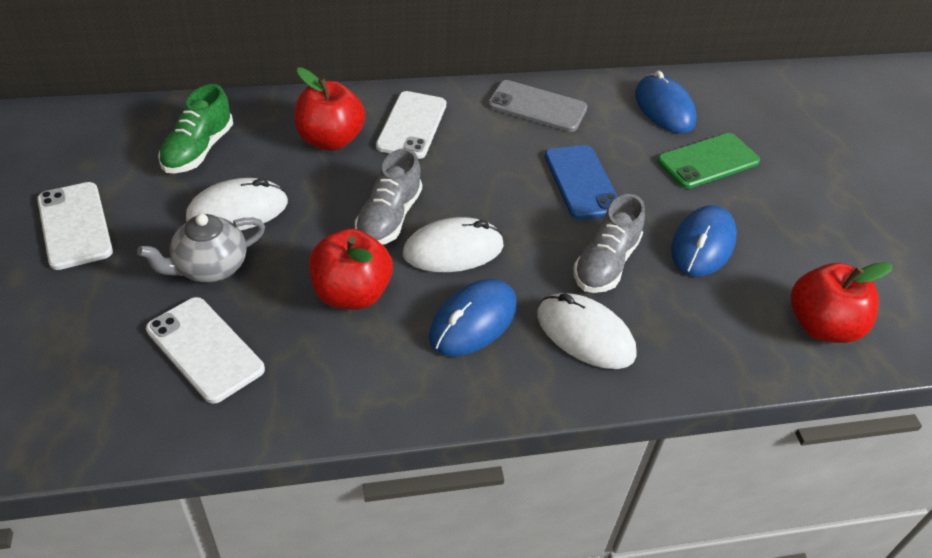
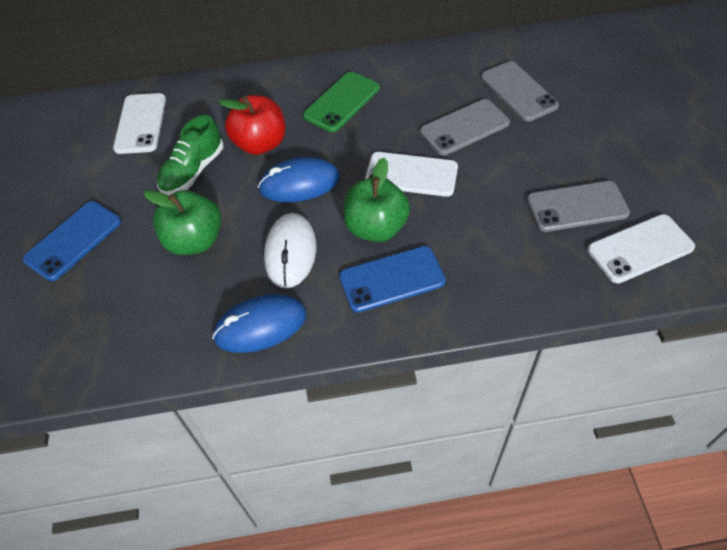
blue mouse: [429,279,517,356] [635,71,697,133] [671,205,737,277] = 3 -> [212,294,307,353] [258,157,340,202] = 2
blue phone: [545,145,618,219] = 1 -> [23,201,121,281] [339,246,446,312] = 2
green apple: none = 0 -> [144,190,222,255] [343,158,410,242] = 2
grey phone: [488,80,587,132] = 1 -> [420,99,510,155] [481,61,559,122] [527,181,630,232] = 3
grey shoe: [355,148,422,245] [573,194,645,293] = 2 -> none = 0
grey teapot: [137,214,265,282] = 1 -> none = 0
red apple: [294,68,365,151] [309,229,393,310] [791,262,893,343] = 3 -> [218,95,285,155] = 1
white mouse: [186,178,288,230] [403,217,504,272] [537,293,636,369] = 3 -> [264,213,316,288] = 1

